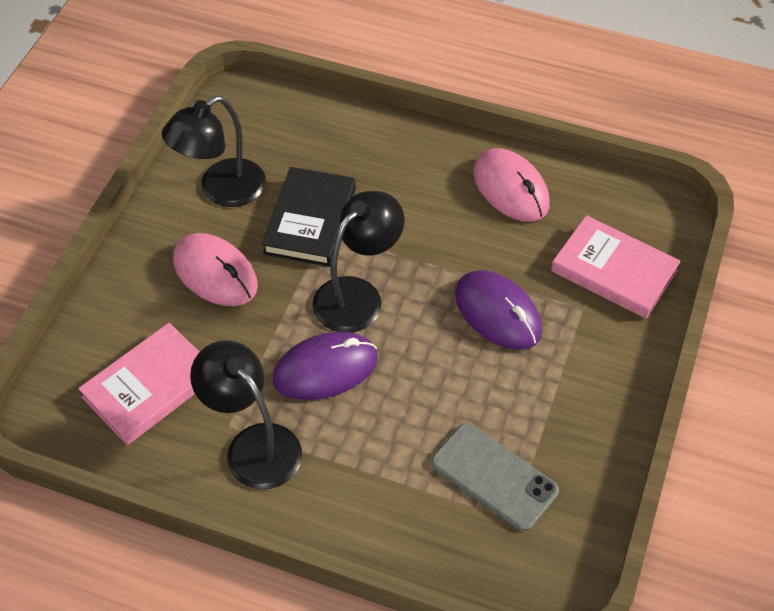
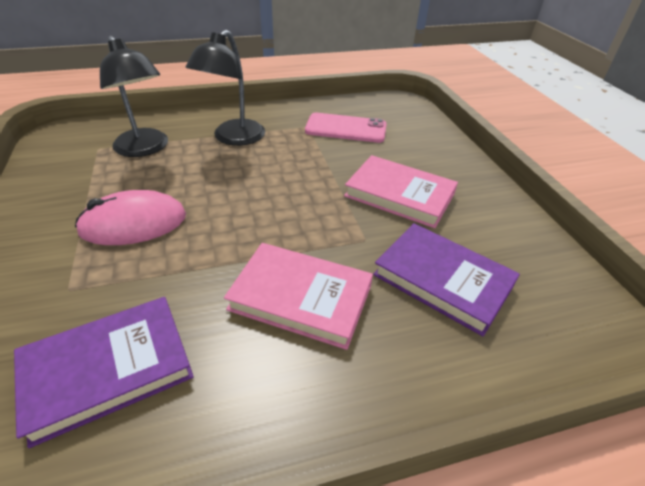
black book: [262,167,356,267] = 1 -> none = 0
black lamp: [162,96,266,207] [190,340,302,490] [312,191,405,333] = 3 -> [100,36,168,157] [186,30,265,146] = 2
grey phone: [431,423,559,531] = 1 -> none = 0
pink mouse: [173,233,258,306] [473,148,550,222] = 2 -> [75,190,186,245] = 1
pink phone: none = 0 -> [305,113,387,143] = 1
purple book: none = 0 -> [14,297,194,448] [373,223,520,336] = 2
purple mouse: [272,332,378,400] [455,270,542,350] = 2 -> none = 0

